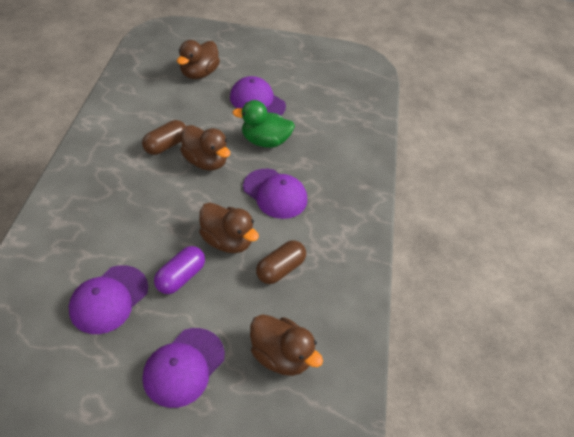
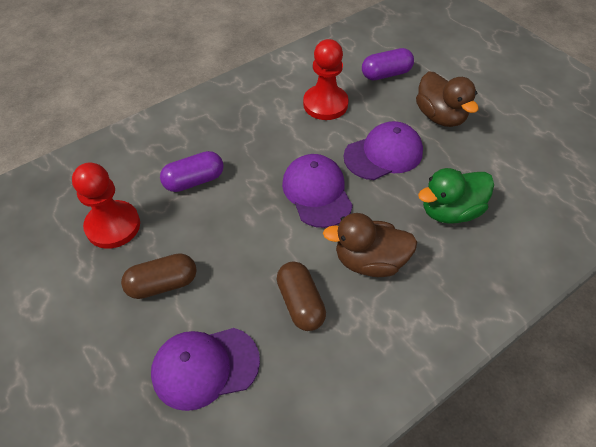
brown duck: [177,40,220,79] [180,125,230,171] [199,203,259,253] [250,314,323,376] = 4 -> [323,213,417,277] [416,71,479,127] = 2
purple cap: [69,265,148,334] [142,328,225,408] [230,76,286,116] [243,169,307,219] = 4 -> [151,328,260,411] [282,154,353,228] [344,121,423,180] = 3
purple capsule: [154,246,205,294] = 1 -> [160,151,224,192] [362,48,414,80] = 2
red pawn: none = 0 -> [72,163,140,249] [303,39,349,120] = 2

